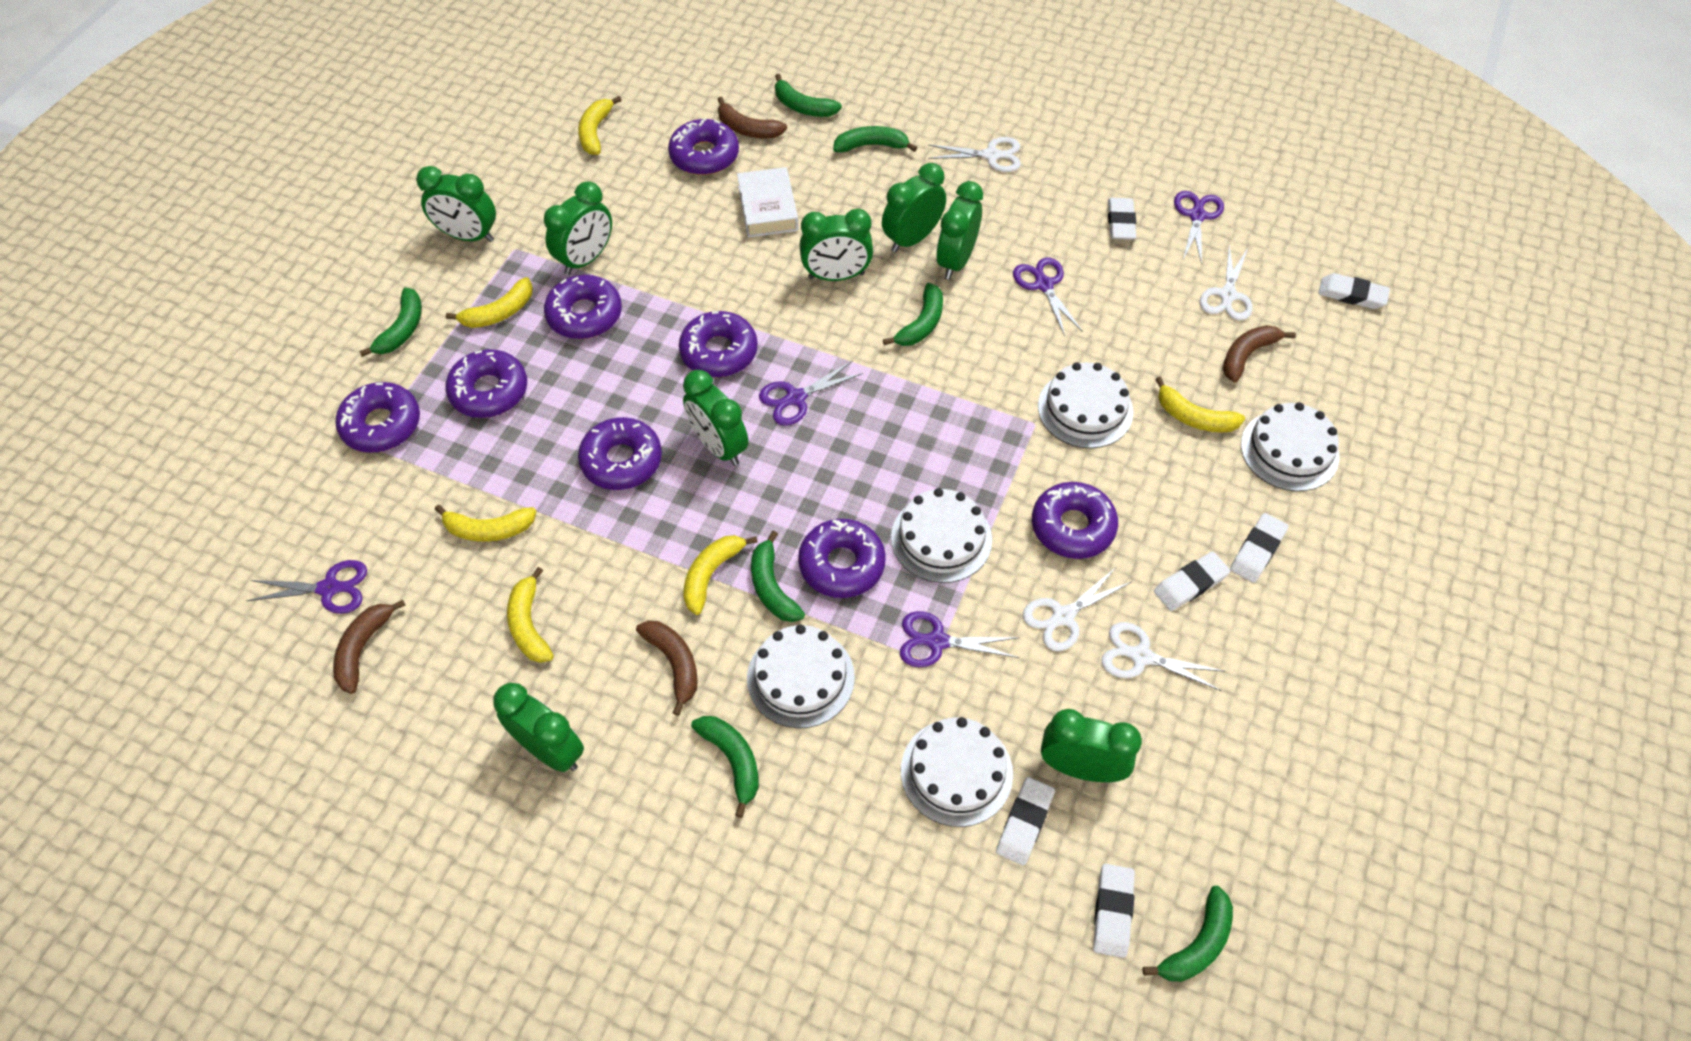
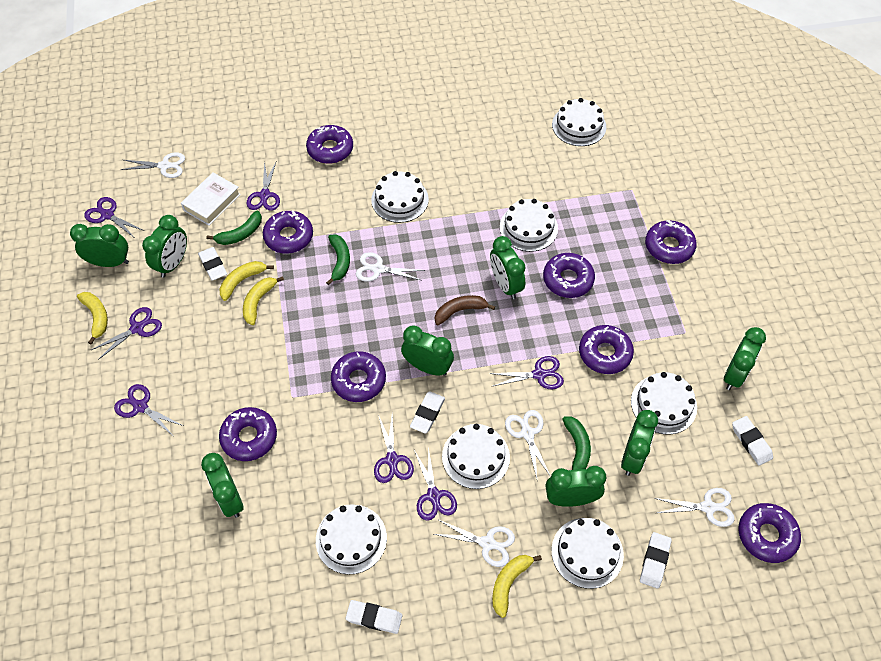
brown banana: [333,600,406,694] [636,621,698,716] [718,97,787,138] [1223,325,1296,382] = 4 -> [435,295,495,325] = 1
green banana: [359,288,422,357] [691,716,759,818] [751,531,805,622] [775,74,842,117] [833,126,917,152] [883,283,943,346] [1143,885,1233,982] = 7 -> [206,211,262,245] [326,234,350,285] [562,416,591,470] = 3
purple scissors: [246,560,367,614] [759,361,863,426] [900,611,1020,667] [1013,257,1082,336] [1174,191,1224,265] = 5 -> [84,197,144,238] [91,307,162,360] [114,384,183,436] [246,161,280,211] [374,415,414,483] [414,447,457,521] [489,356,564,389] = 7
white cake: [747,624,855,728] [891,488,992,583] [901,717,1013,827] [1038,362,1133,448] [1241,402,1340,491] = 5 -> [316,504,387,575] [371,171,429,223] [442,424,510,489] [500,199,558,252] [552,98,606,146] [552,518,624,589] [631,372,697,435] = 7
white eraser: [996,777,1055,865] [1093,864,1135,958] [1108,198,1136,240] [1154,552,1230,611] [1230,513,1288,583] [1318,273,1390,309] = 6 -> [198,247,227,281] [346,600,402,634] [410,391,445,434] [640,532,672,589] [732,416,773,466] = 5
white scissors: [928,137,1021,172] [1023,567,1131,651] [1101,622,1225,691] [1200,244,1253,321] = 4 -> [120,152,185,178] [356,252,425,282] [434,520,515,567] [505,410,551,478] [654,488,735,527] = 5
yellow banana: [435,505,536,542] [446,277,533,328] [507,567,554,663] [578,96,622,155] [683,535,758,615] [1155,377,1245,432] = 6 -> [77,292,108,345] [220,261,274,301] [243,276,284,325] [492,555,542,618] = 4

